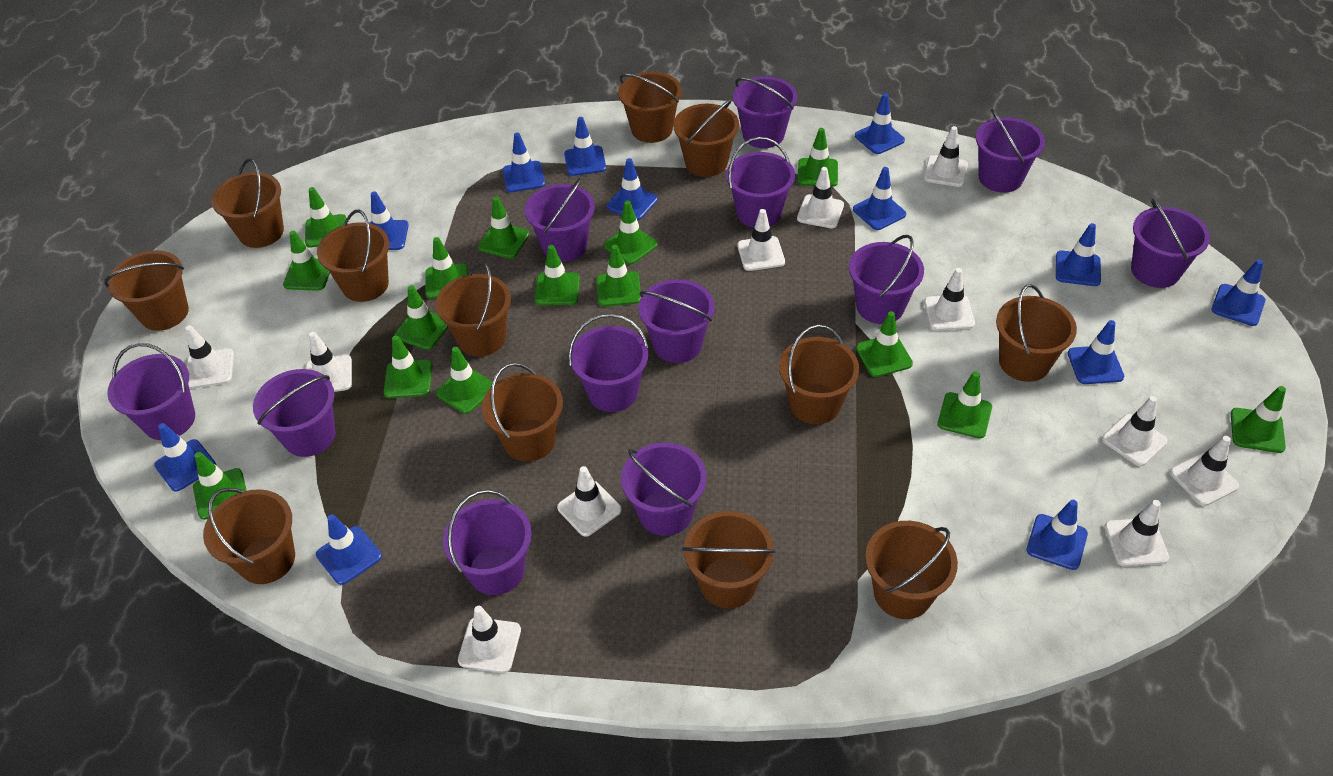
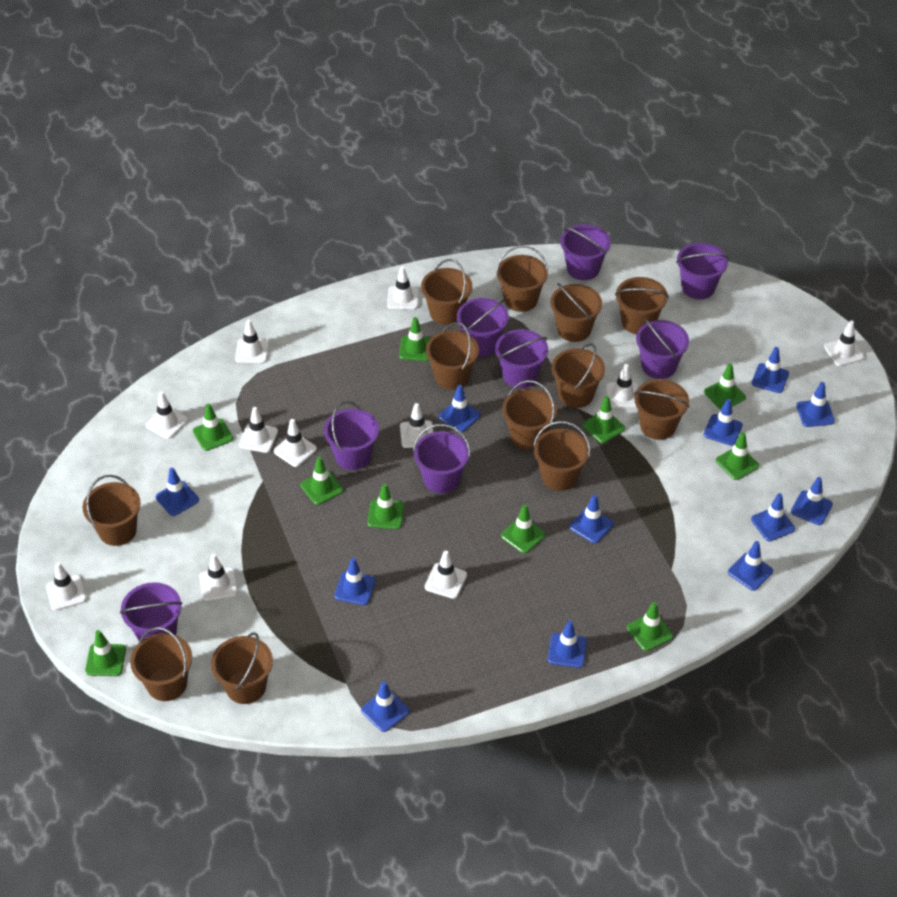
green traffic cone: [193,452,247,520] [283,231,330,291] [305,187,347,248] [384,336,432,398] [394,285,448,350] [425,237,468,299] [436,347,492,414] [478,196,530,259] [535,245,580,305] [596,245,641,307] [604,201,658,265] [798,128,838,187] [856,311,913,377] [938,371,992,439] [1230,386,1286,453] = 15 -> [85,630,126,676] [193,404,233,451] [300,457,343,505] [367,484,404,529] [399,317,431,361] [501,504,546,554] [583,396,625,443] [627,602,673,651] [704,363,746,410] [716,432,759,480] = 10
purple bucket: [107,343,195,440] [253,369,336,457] [443,490,532,595] [525,177,595,262] [569,314,648,412] [621,442,706,536] [639,279,714,363] [726,137,795,228] [733,76,797,148] [849,235,924,324] [976,108,1045,193] [1131,199,1210,288] = 12 -> [120,582,183,641] [324,401,379,470] [413,424,471,494] [457,298,509,356] [495,329,548,388] [560,224,611,280] [636,318,689,379] [676,243,729,299] = 8

